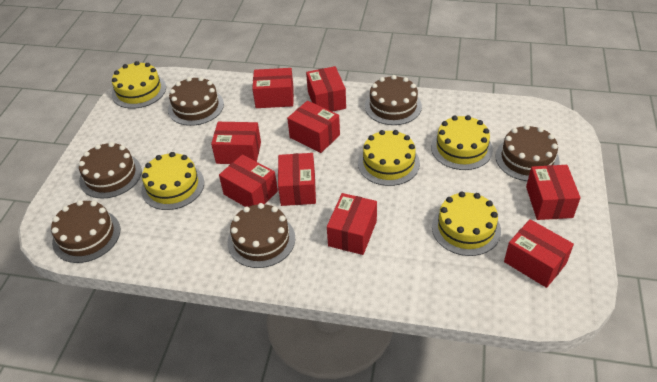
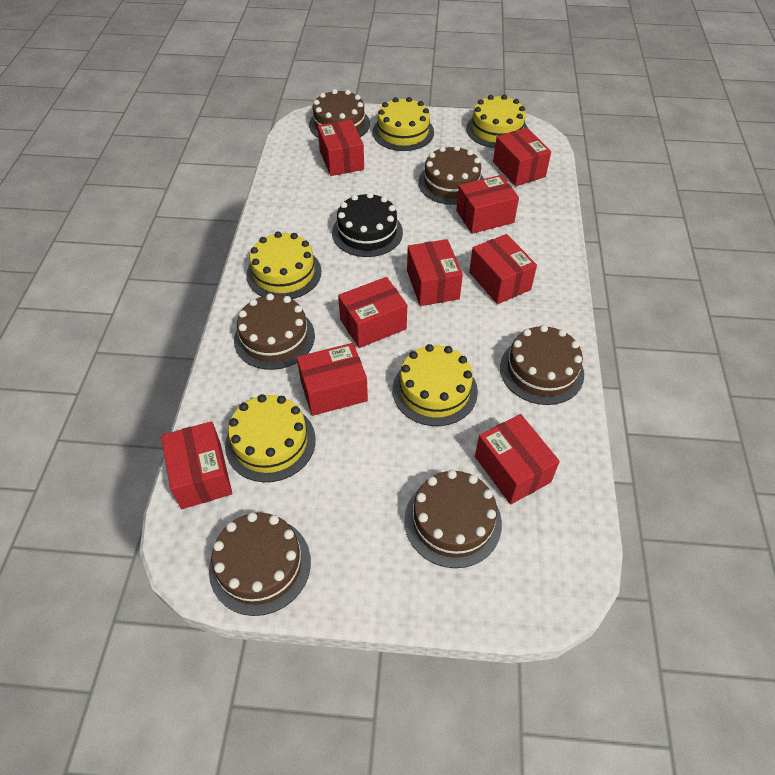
black cake: none = 0 -> [332,192,403,257] = 1

